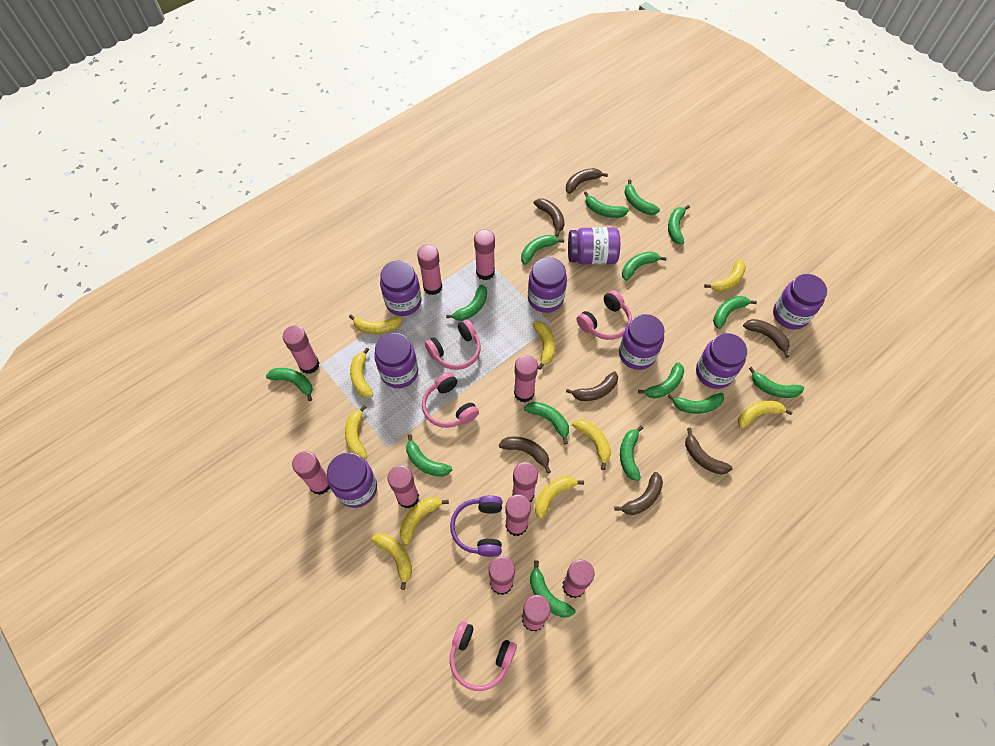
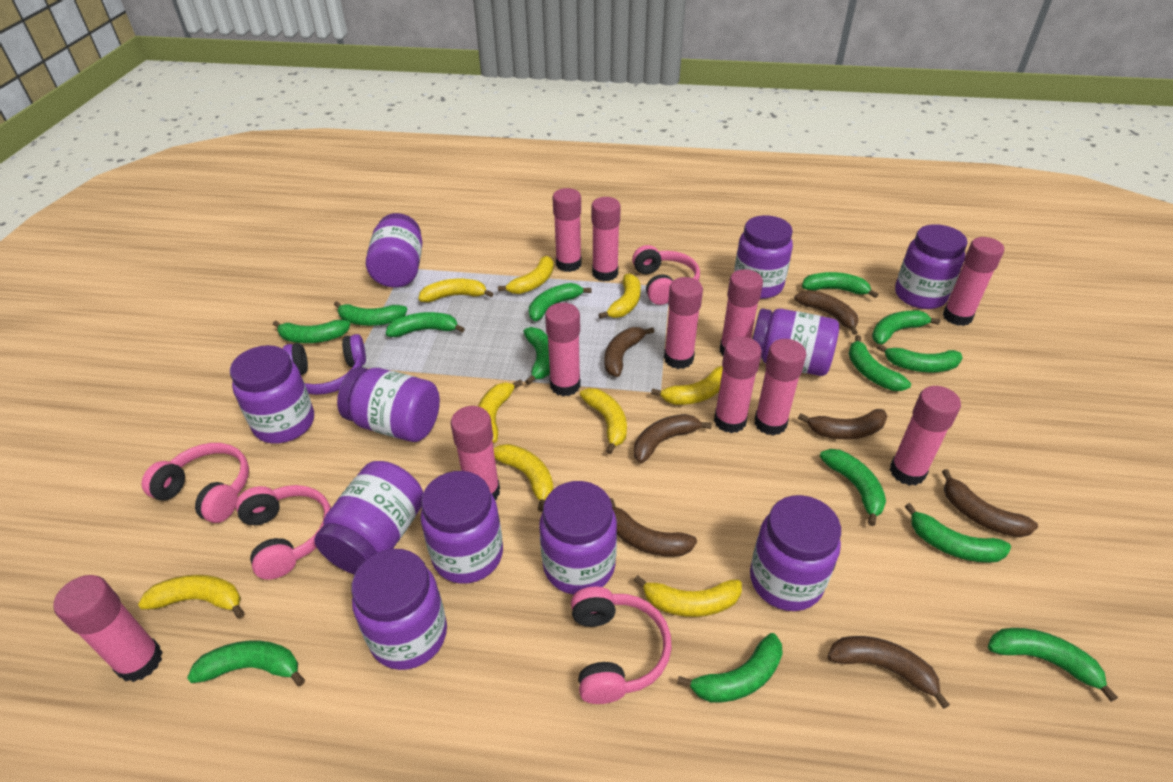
green banana: [266,368,313,401] [406,434,452,477] [446,284,487,321] [521,235,564,265] [524,402,569,444] [530,560,575,618] [584,191,629,218] [620,425,643,481] [622,252,667,281] [624,179,660,215] [638,362,684,399] [667,393,724,414] [668,205,690,245] [713,296,757,329] [749,367,804,398] = 15 -> [187,640,305,686] [273,320,350,343] [334,301,407,326] [386,312,465,337] [523,327,550,385] [529,283,591,321] [677,633,783,703] [802,272,878,298] [820,449,886,526] [848,335,911,391] [872,311,940,345] [877,344,962,372] [905,503,1011,563] [988,628,1118,702] = 14
purple jar: [327,453,377,508] [374,333,418,388] [380,261,421,316] [528,257,567,313] [568,227,620,264] [619,314,665,370] [696,333,747,389] [773,274,827,330] = 8 -> [230,345,314,444] [314,461,423,574] [337,367,440,442] [351,549,447,670] [366,213,422,288] [420,471,503,584] [539,481,617,595] [734,215,793,299] [750,495,841,611] [753,308,839,376] [895,224,968,309] = 11
yellow banana: [345,405,367,459] [349,315,402,334] [350,348,373,398] [372,533,412,590] [400,497,449,545] [533,321,555,370] [535,476,584,519] [572,420,611,470] [704,259,746,292] [738,401,793,429] = 10 -> [138,574,245,619] [418,279,494,302] [478,380,523,443] [494,444,553,512] [498,256,554,294] [580,388,627,454] [598,273,641,319] [634,575,742,617] [651,366,723,405] = 9

